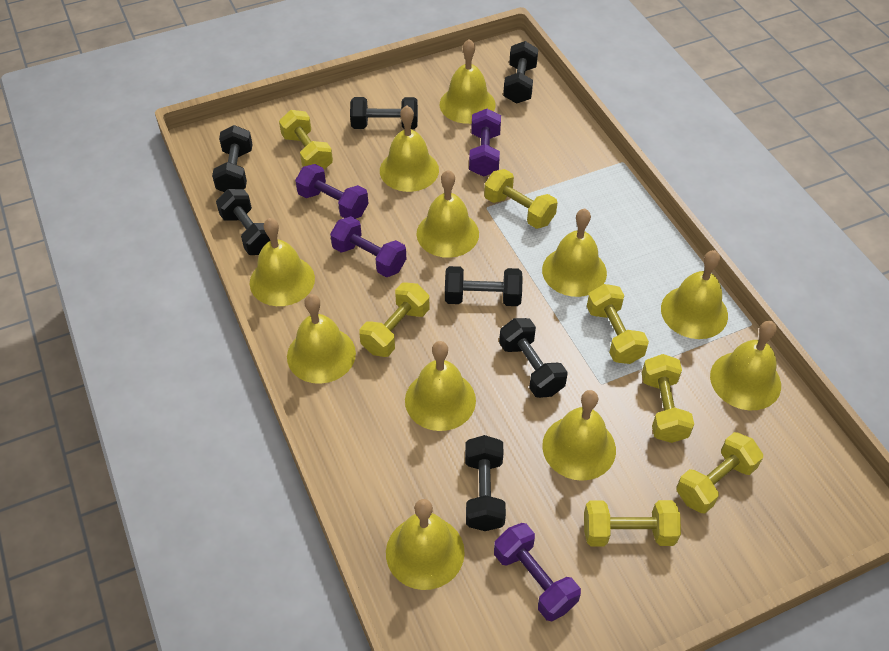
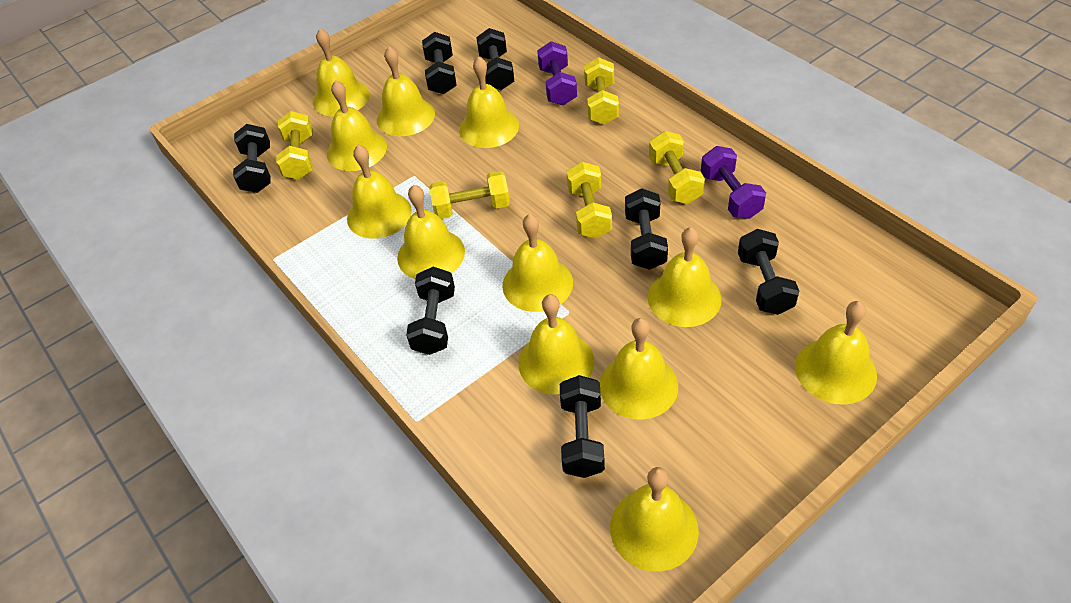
purple dumbbell: [295,164,369,219] [330,216,406,277] [469,109,501,177] [494,523,581,621] = 4 -> [537,41,577,105] [701,146,766,219] = 2
yellow bell: [250,218,315,306] [287,294,356,384] [380,105,439,192] [386,499,465,590] [405,341,476,431] [417,170,479,258] [440,39,496,124] [542,208,607,297] [542,390,616,481] [661,250,728,339] [710,321,781,410] = 11 -> [313,29,370,117] [327,80,387,171] [347,145,412,239] [377,47,435,136] [397,185,465,279] [459,56,519,148] [502,214,573,312] [519,294,595,395] [600,318,678,420] [610,467,699,572] [648,227,722,327] [795,301,877,405] = 12
yellow dumbbell: [279,110,333,170] [359,283,430,357] [484,169,558,229] [584,500,681,546] [587,284,649,364] [642,354,694,443] [676,432,763,514] = 7 -> [276,111,313,180] [429,171,510,219] [567,162,612,238] [584,57,619,125] [649,131,705,204] = 5

